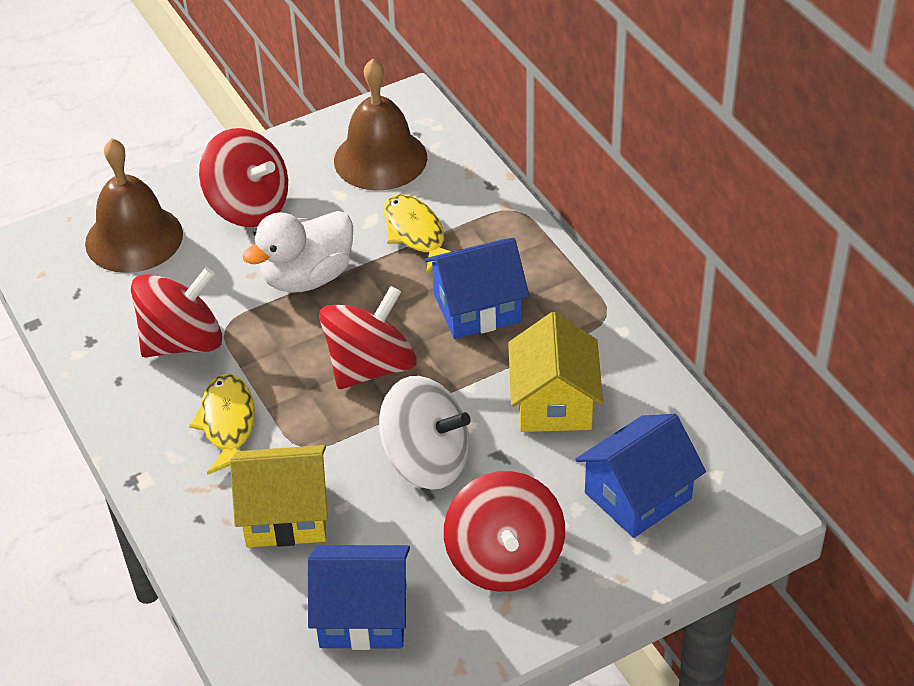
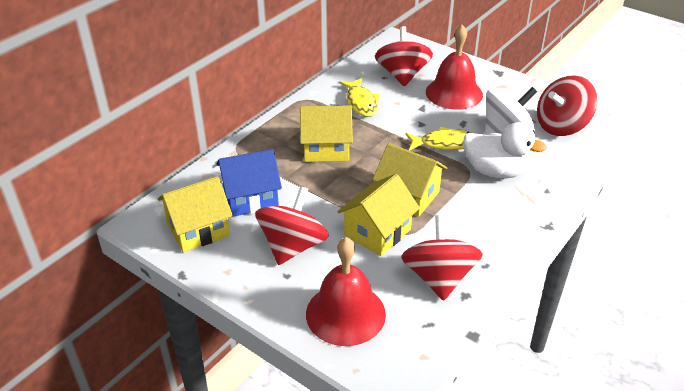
blue house: [308,545,410,650] [425,238,529,339] [575,414,706,538] = 3 -> [217,149,282,217] = 1
brown bell: [85,138,183,273] [334,59,427,191] = 2 -> none = 0
red bell: none = 0 -> [306,237,386,346] [426,25,483,110] = 2
yellow house: [230,445,328,548] [508,312,603,432] = 2 -> [158,176,233,252] [300,105,353,162] [337,174,420,256] [372,143,447,217] = 4

